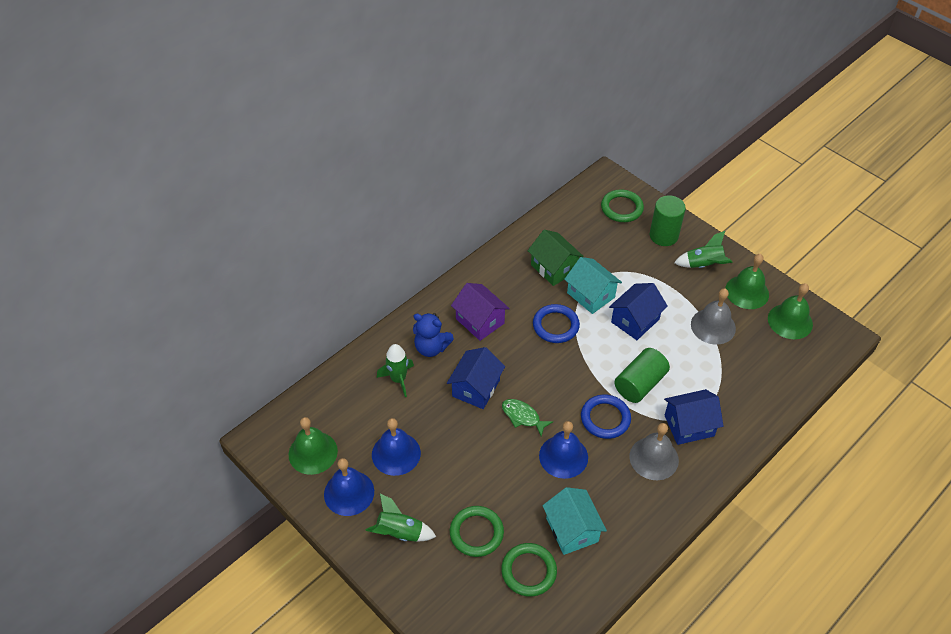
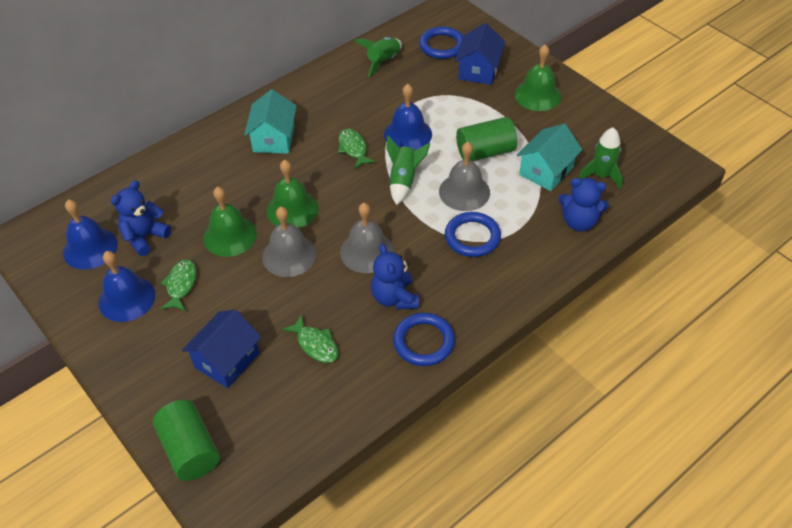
blue house: [447,347,505,409] [609,283,668,340] [664,389,724,445] = 3 -> [182,310,261,388] [455,23,505,85] = 2
blue ring: [533,304,580,343] [581,394,631,439] = 2 -> [393,313,455,366] [419,27,463,59] [445,212,501,257] = 3
blue teddy bear: [413,313,454,357] = 1 -> [111,180,171,256] [371,244,419,310] [558,178,609,232] = 3
green fish: [502,399,553,437] = 1 -> [160,259,196,311] [282,314,338,363] [338,128,375,169] = 3
green house: [527,229,584,286] = 1 -> none = 0
green ring: [450,506,504,557] [501,543,557,597] [601,189,644,222] = 3 -> none = 0
grey bell: [629,423,679,480] [691,289,736,345] = 2 -> [262,207,316,277] [340,203,394,273] [439,142,490,211] = 3
purple house: [451,283,510,341] = 1 -> none = 0

